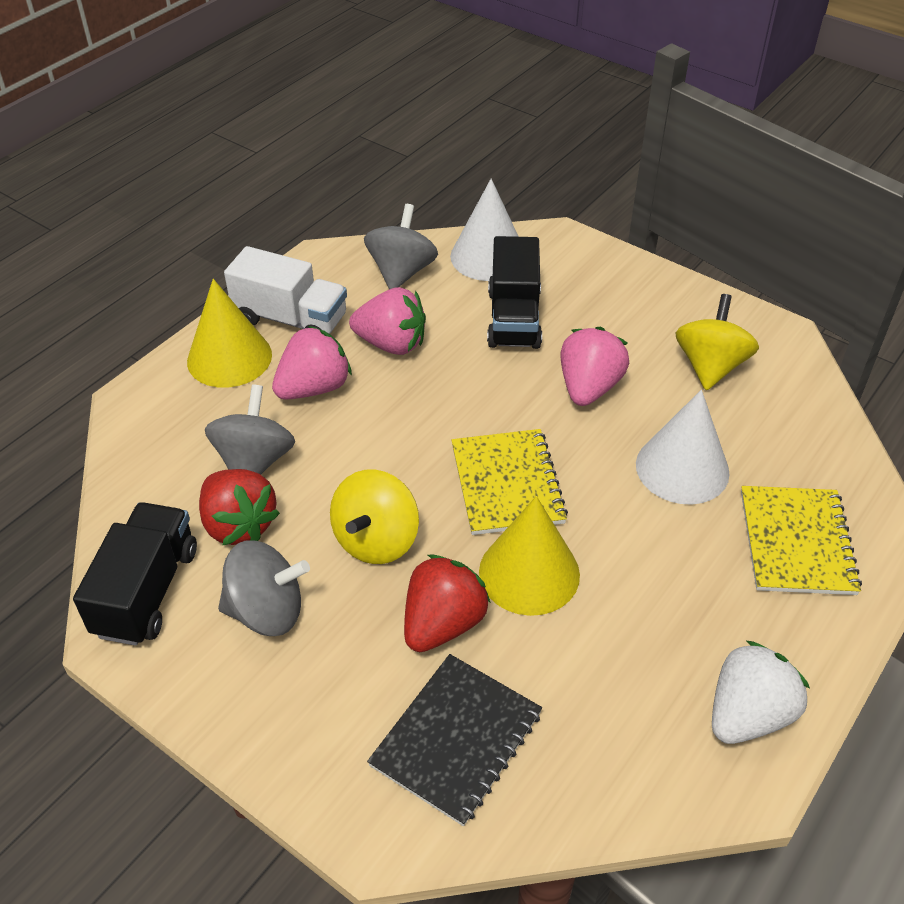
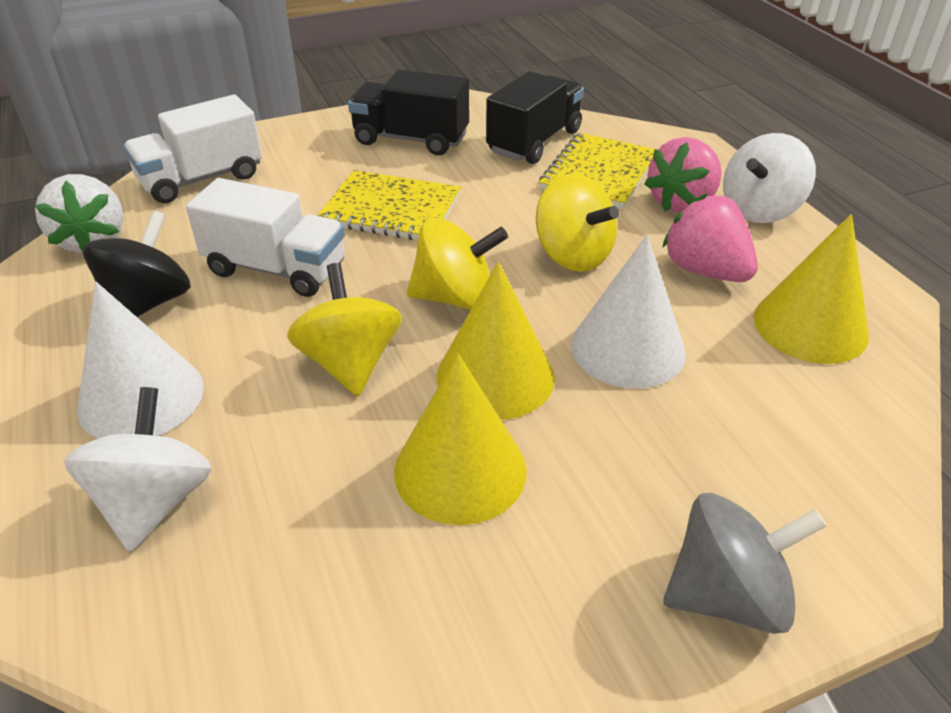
black notebook: [367,654,542,826] = 1 -> none = 0
black spinning top: none = 0 -> [83,210,191,317] = 1
grey spinning top: [205,384,295,475] [218,540,310,636] [364,204,438,289] = 3 -> [663,493,827,634] = 1
pink strawberry: [272,325,352,399] [349,287,426,355] [560,326,629,406] = 3 -> [644,137,722,213] [662,193,758,282] = 2
red strawberry: [199,469,280,546] [404,555,491,652] = 2 -> none = 0
white spinning top: none = 0 -> [64,387,212,552] [723,133,816,223] = 2
white truck: [224,246,347,334] = 1 -> [123,95,262,203] [186,178,345,297] = 2
yellow cone: [187,279,272,388] [479,496,580,616] = 2 -> [394,354,527,525] [437,262,555,420] [754,214,869,364] = 3
yellow spinning top: [330,469,419,564] [675,294,759,390] = 2 -> [287,263,402,396] [407,217,508,310] [536,174,619,272] = 3

